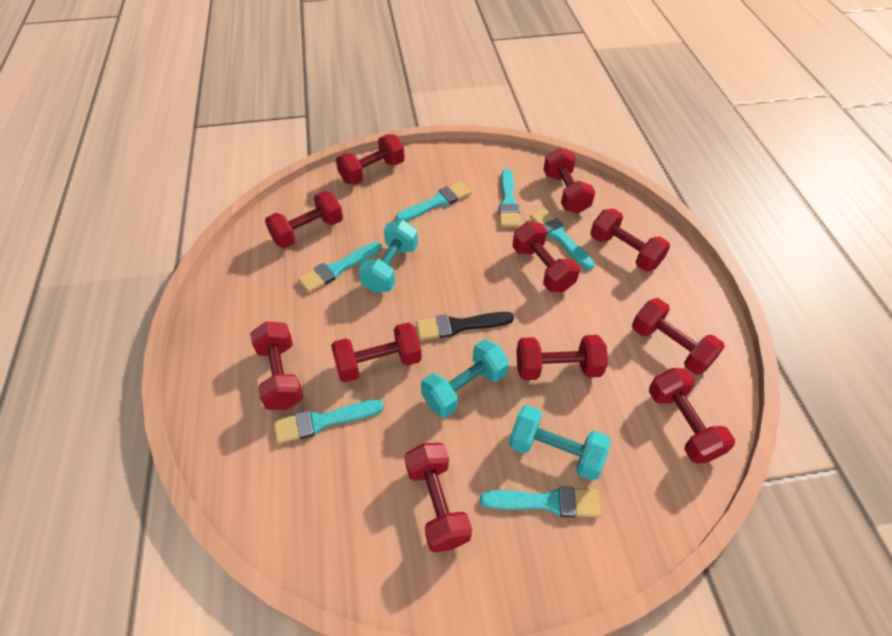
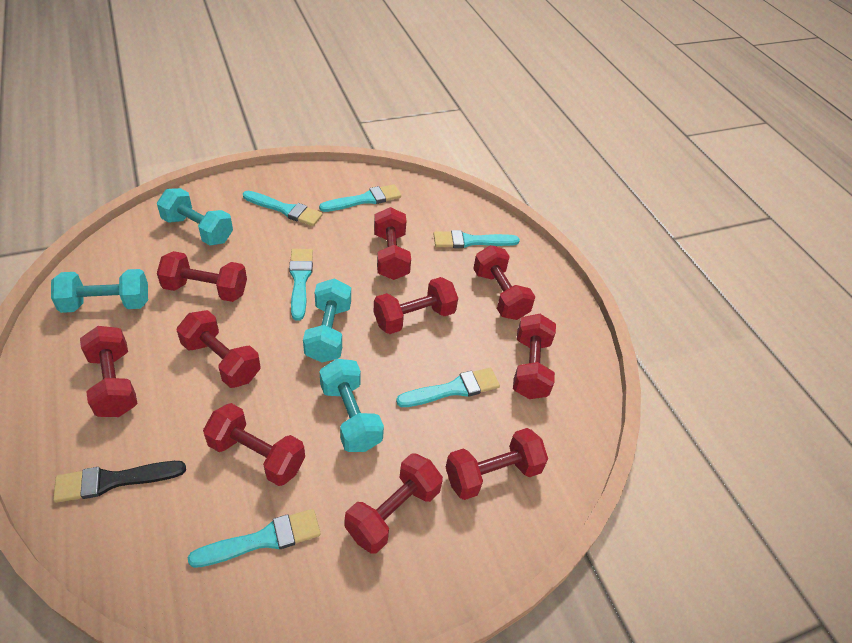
red dumbbell: [250,321,303,410] [265,191,343,248] [331,322,422,383] [336,134,405,185] [405,443,472,553] [512,222,580,292] [516,335,608,380] [543,148,595,214] [590,208,670,272] [632,298,725,375] [649,368,735,464] = 11 -> [80,326,138,417] [157,251,247,302] [177,310,261,388] [203,403,305,486] [345,453,443,554] [374,207,411,280] [374,277,458,334] [446,428,548,500] [473,245,535,320] [513,314,556,399] = 10
turquoise dumbbell: [359,220,418,293] [421,339,509,418] [509,405,611,481] = 3 -> [51,269,148,313] [157,188,233,246] [303,278,351,362] [319,359,384,452] = 4

